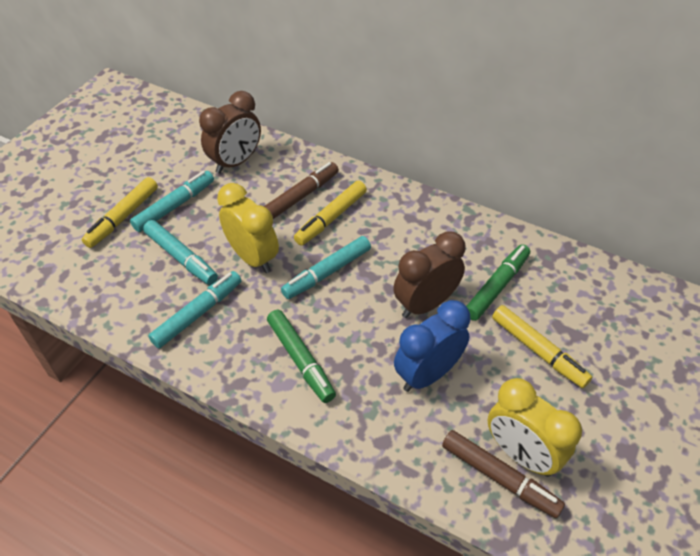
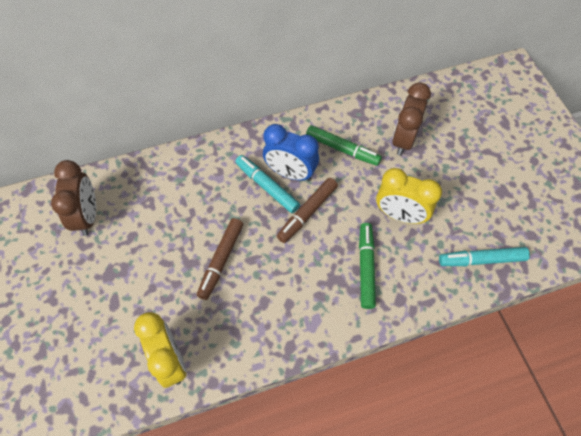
turquoise marker: [130,171,214,232] [143,220,218,285] [148,271,242,348] [281,236,371,299] = 4 -> [235,155,300,213] [439,247,530,266] = 2
yellow marker: [81,177,158,248] [294,181,367,246] [492,305,592,388] = 3 -> none = 0

